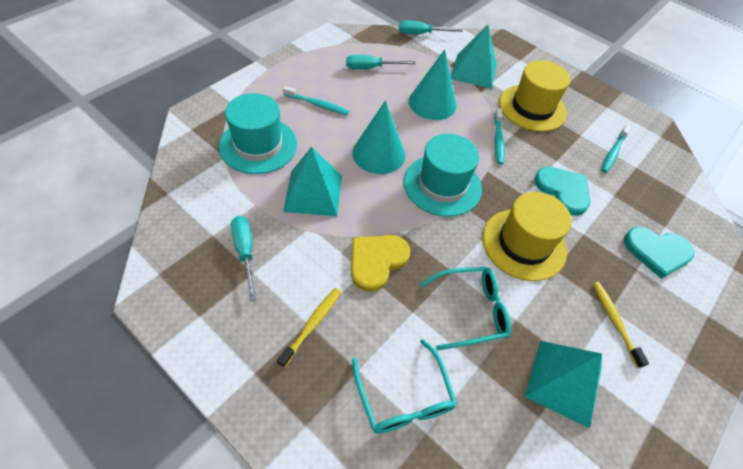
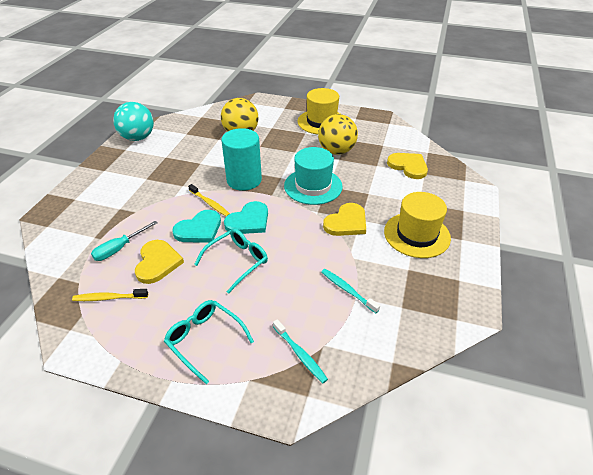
turquoise ball: none = 0 -> [113,102,154,141] = 1
turquoise cone: [352,100,405,174] [409,49,457,120] = 2 -> none = 0
turquoise cylinder: none = 0 -> [221,128,262,191] = 1
turquoise hat: [219,93,297,174] [404,134,482,217] = 2 -> [284,147,343,205] = 1
turquoise pyramid: [283,147,342,216] [451,24,497,89] [524,341,602,428] = 3 -> none = 0
turquoise screwdriver: [231,216,257,301] [346,55,416,69] [399,21,463,34] = 3 -> [91,221,158,261] = 1
turquoise toothbrush: [283,86,349,115] [494,108,504,165] [601,125,631,173] = 3 -> [273,319,328,383] [321,269,380,313] = 2
yellow ball: none = 0 -> [221,98,258,132] [318,114,358,155] = 2
yellow heart: [351,235,410,292] = 1 -> [135,240,184,284] [323,203,366,236] [387,153,428,179] = 3

